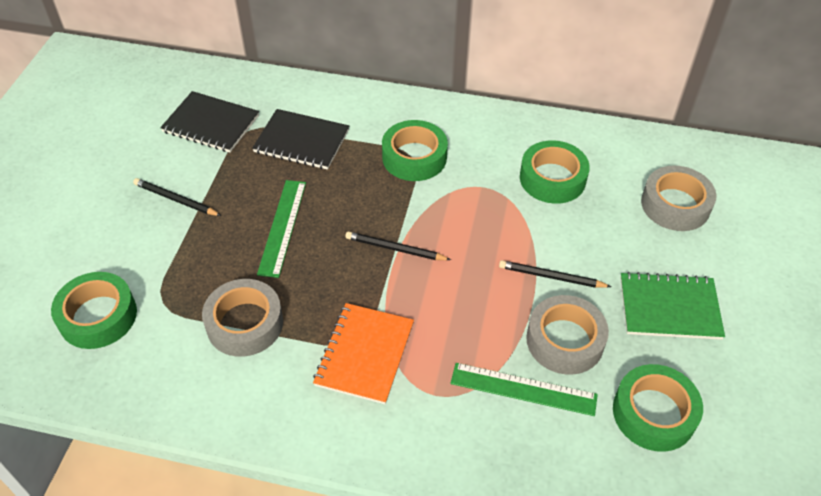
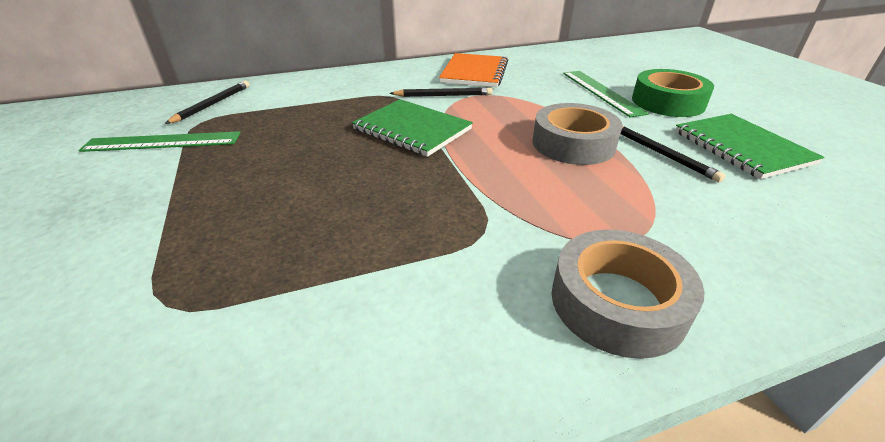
black notebook: [160,91,259,153] [252,109,349,170] = 2 -> none = 0
green notebook: [620,272,725,340] = 1 -> [352,99,473,157] [675,114,824,179] = 2
green tape: [51,272,137,349] [382,120,448,181] [520,140,590,204] [613,364,703,452] = 4 -> [632,69,714,117] = 1
grey tape: [202,279,283,357] [526,295,609,375] [641,166,717,231] = 3 -> [532,103,623,165] [552,230,705,359] = 2

